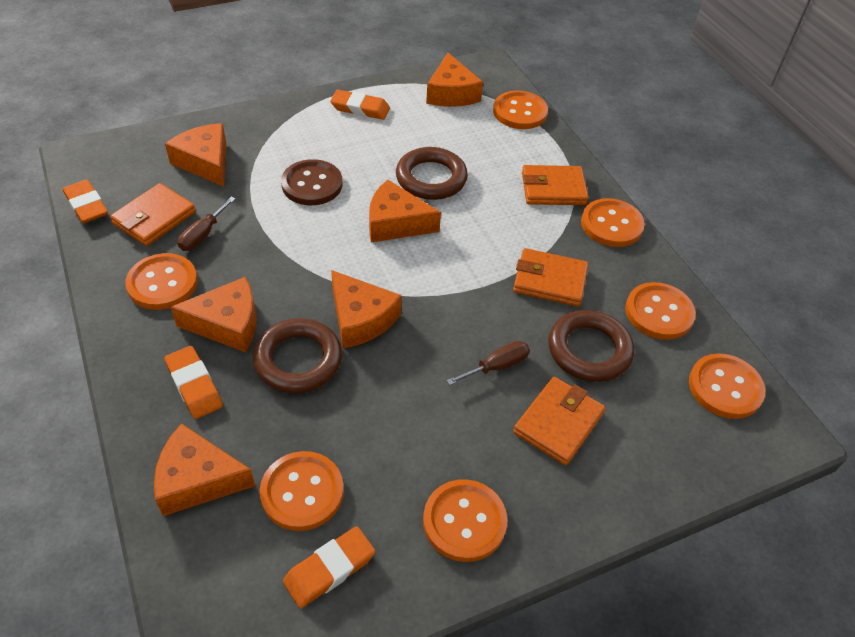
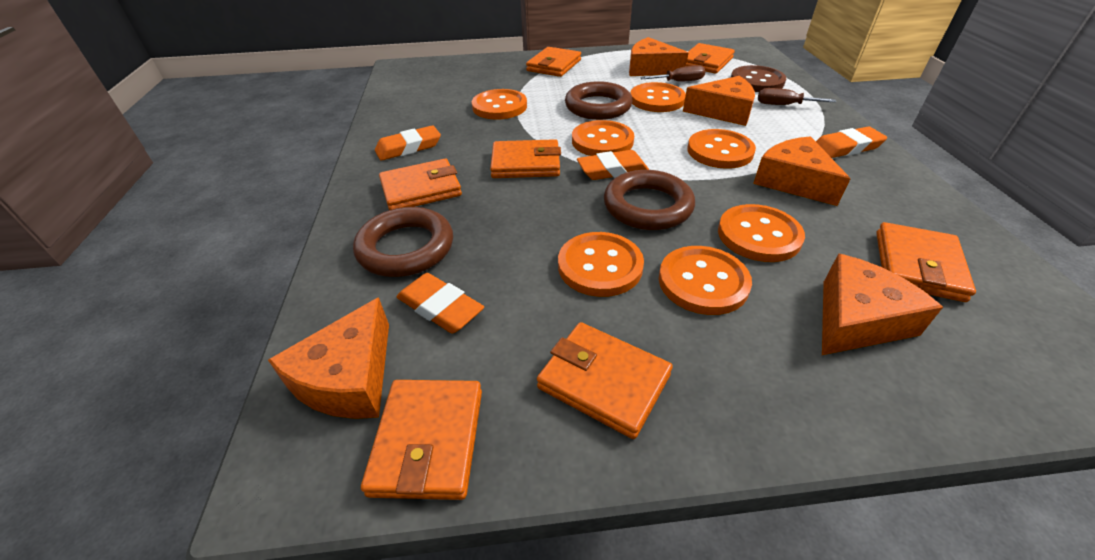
orange cheese: [154,423,255,516] [165,123,226,186] [171,277,256,352] [331,270,402,348] [369,180,441,242] [426,53,483,107] = 6 -> [268,297,389,419] [629,37,688,76] [683,76,755,126] [753,136,850,206] [822,254,943,355] = 5
orange wallet: [110,183,196,246] [513,248,588,307] [513,377,605,465] [522,165,589,205] = 4 -> [361,380,482,500] [379,159,462,210] [490,139,561,178] [526,47,581,77] [537,322,673,439] [686,43,735,74] [876,222,976,302] = 7

